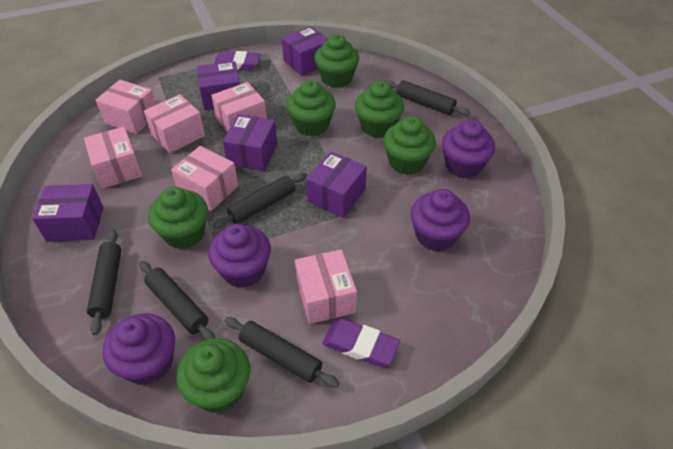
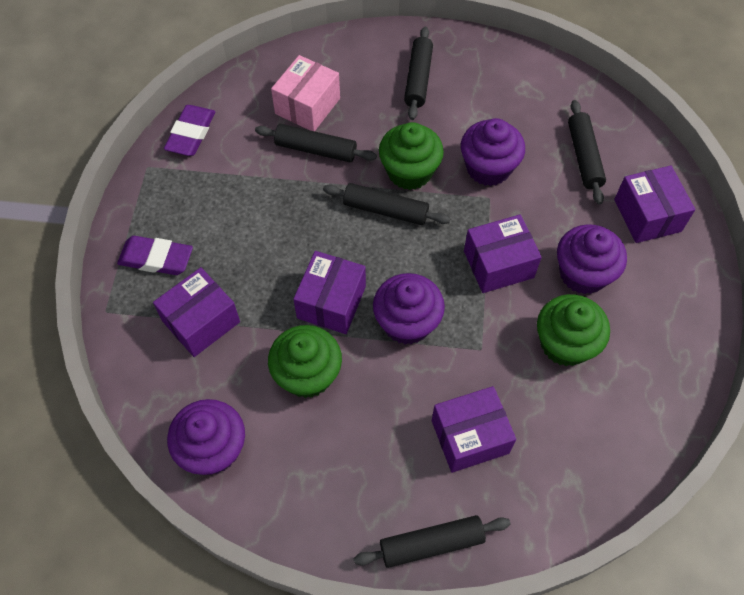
green cupcake: [148,187,208,249] [176,338,250,413] [286,80,336,136] [314,34,359,88] [355,81,404,138] [383,116,436,175] = 6 -> [268,325,342,398] [379,122,444,190] [537,294,610,366] = 3
pink box: [84,127,143,188] [96,80,156,134] [144,94,205,153] [171,146,238,211] [211,82,267,132] [295,249,357,324] = 6 -> [271,55,340,131] = 1

